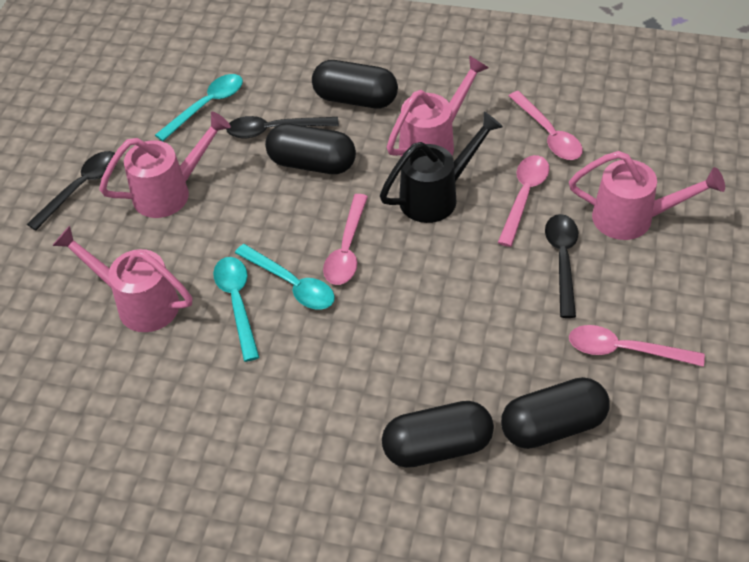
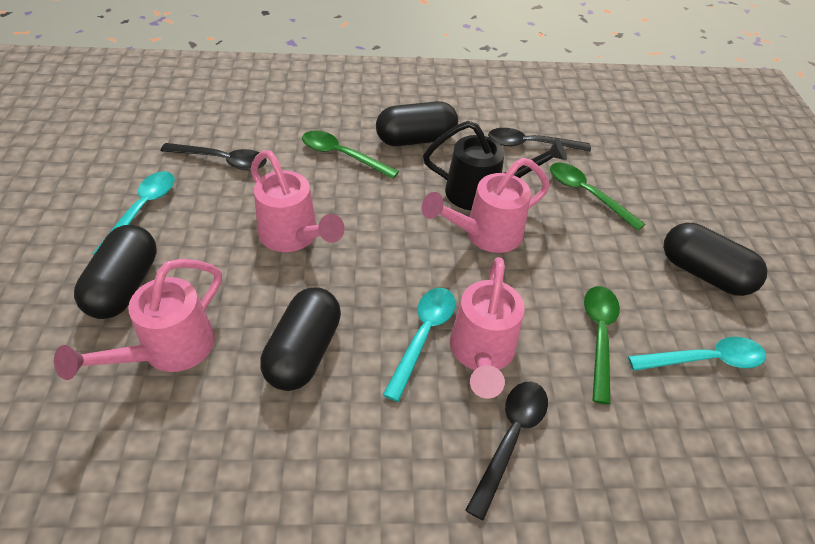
green spoon: none = 0 -> [302,131,399,179] [550,162,645,231] [584,286,620,405] = 3
pink spoon: [323,194,368,285] [498,155,549,247] [509,91,583,160] [569,325,705,367] = 4 -> none = 0

